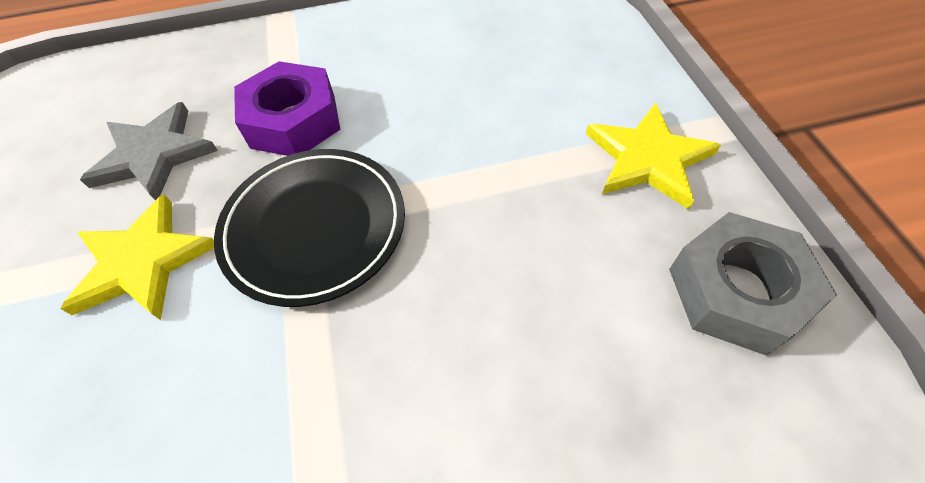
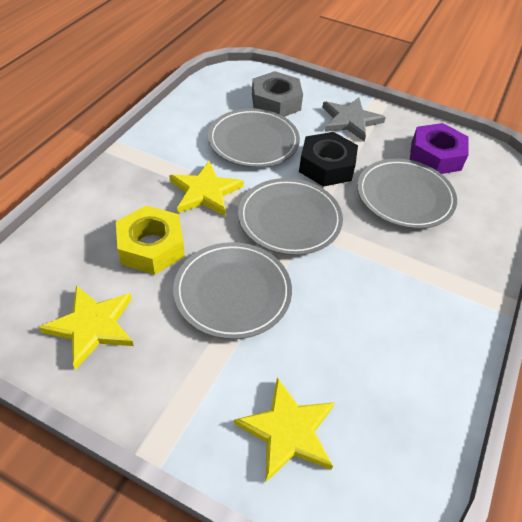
black nut: none = 0 -> [299,132,358,187] = 1
black plate: [214,149,405,307] = 1 -> none = 0
grey plate: none = 0 -> [173,242,292,339] [208,108,300,168] [238,178,343,255] [357,159,457,229] = 4
yellow nut: none = 0 -> [116,205,185,275] = 1
yellow star: [60,194,214,320] [586,103,721,210] = 2 -> [39,286,134,370] [169,160,244,217] [234,377,335,482] = 3

